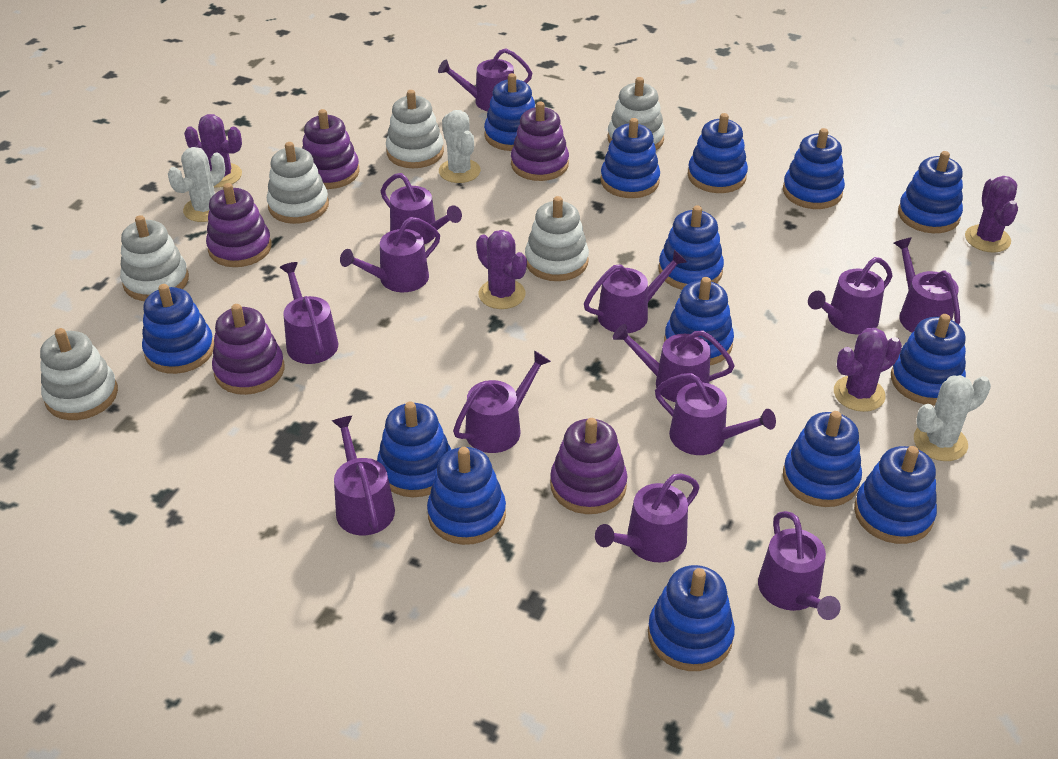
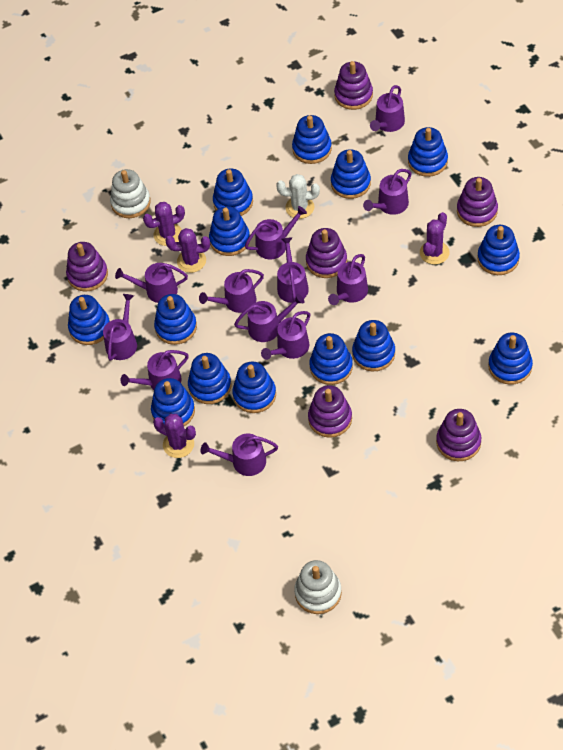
purple stacking toy: [206,183,272,267] [212,304,285,395] [302,109,360,189] [511,101,569,181] [550,418,627,514] = 5 -> [66,242,108,292] [306,228,347,278] [308,385,352,438] [334,61,373,110] [436,409,481,461] [457,177,498,227] = 6
purple watering can: [280,262,338,364] [332,416,395,535] [340,217,440,292] [381,173,462,244] [438,48,532,111] [453,350,551,453] [584,250,687,333] [595,474,699,562] [613,324,735,402] [655,373,776,455] [758,511,841,620] [808,257,893,335] [894,238,960,333] = 13 -> [103,294,137,361] [115,263,188,303] [121,350,189,390] [199,269,264,313] [200,433,278,476] [234,294,305,342] [245,206,307,259] [261,311,310,360] [277,237,309,303] [328,254,368,305] [363,169,412,215] [370,85,405,132] = 12
white cactus: [168,147,225,222] [439,110,481,183] [914,375,991,461] = 3 -> [276,174,320,219] = 1
white stacking toy: [40,328,118,420] [120,215,189,301] [267,142,329,224] [386,90,444,168] [525,196,589,281] [608,77,665,150] = 6 -> [110,169,151,218] [294,560,342,614] = 2

